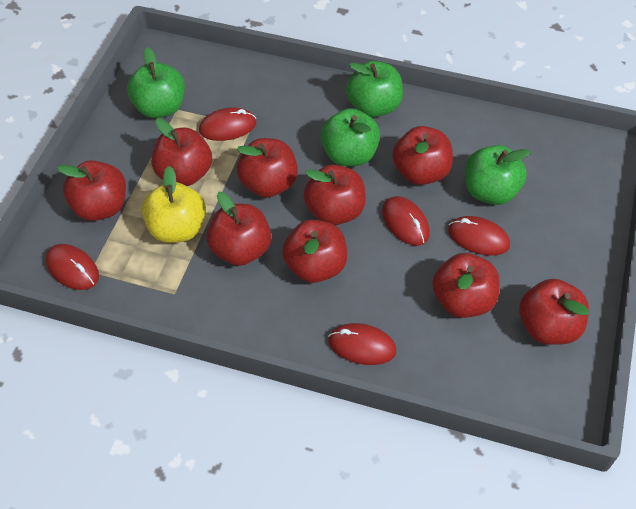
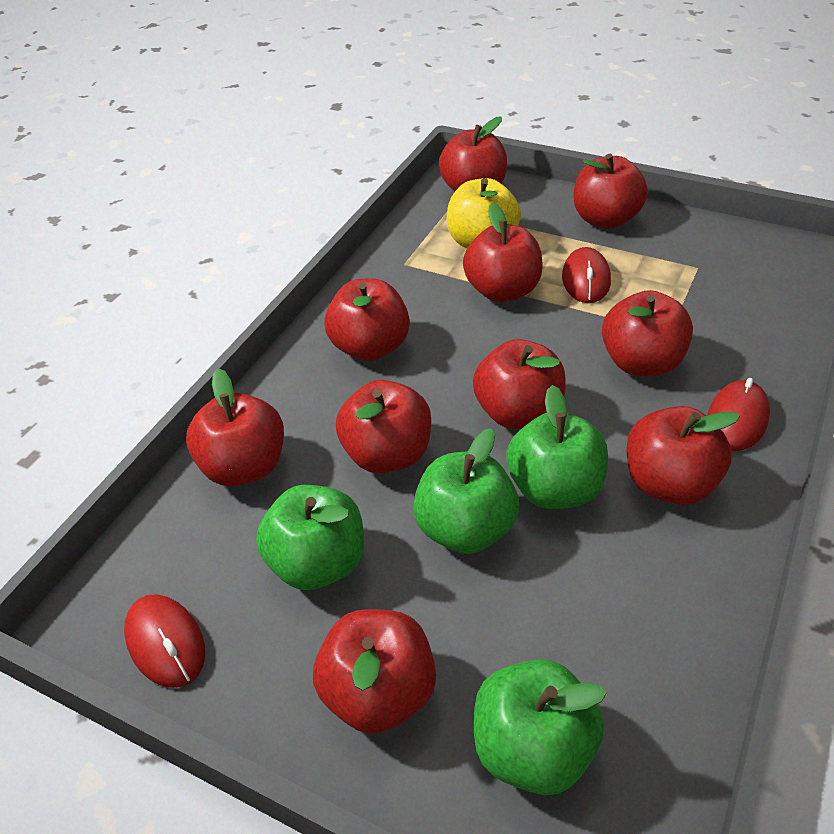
red apple: [57,160,126,221] [151,119,212,186] [206,192,271,266] [237,138,298,197] [282,220,347,283] [303,165,366,225] [392,126,453,185] [432,253,499,318] [519,279,589,345] = 9 -> [186,368,284,486] [313,609,436,734] [324,278,410,361] [336,380,431,473] [439,116,507,191] [463,203,543,302] [473,339,566,429] [573,154,648,229] [602,290,693,376] [626,406,740,505] = 10
red mouse: [46,244,99,290] [199,107,256,141] [328,323,396,365] [382,196,430,246] [448,216,510,256] = 5 -> [124,594,205,688] [562,247,611,303] [707,378,770,451] = 3

